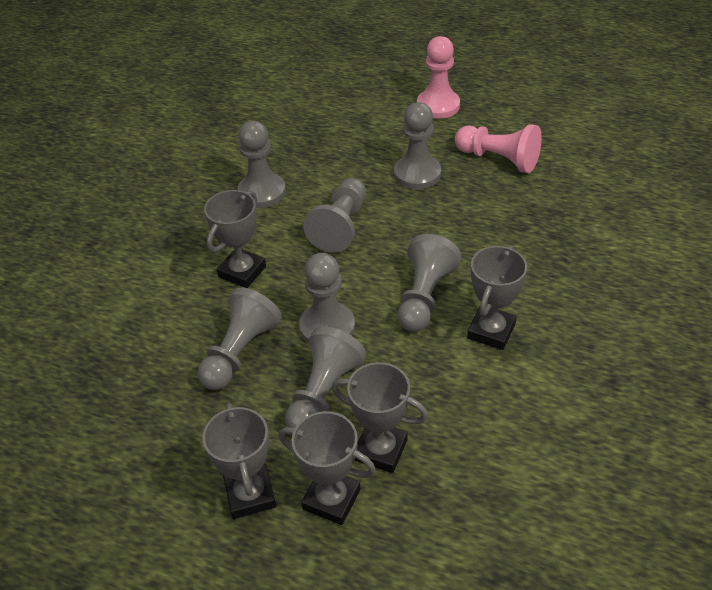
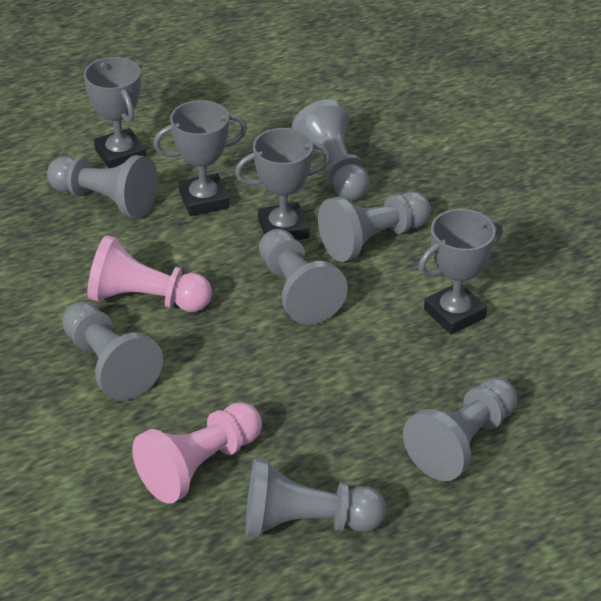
grey trophy: [202,403,276,519] [204,190,266,288] [278,411,376,525] [332,362,428,473] [467,245,527,350] = 5 -> [84,57,146,168] [153,100,247,216] [235,128,331,240] [418,209,503,335] = 4

